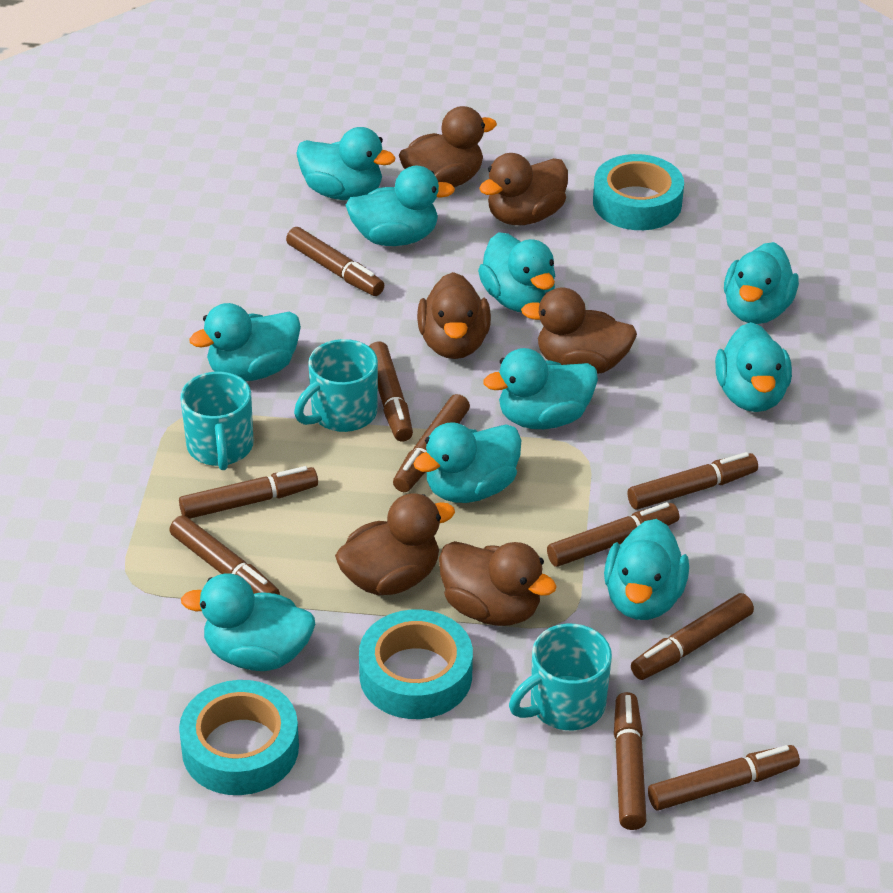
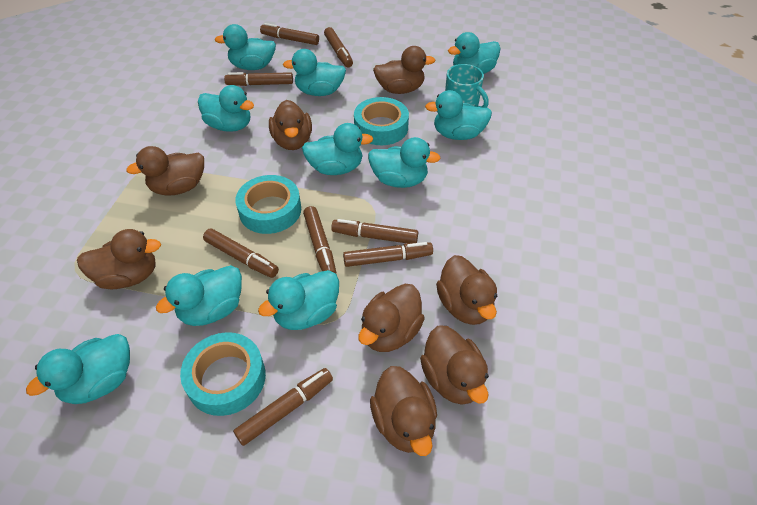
brown duck: [335,493,455,595] [399,106,497,187] [417,272,491,359] [439,541,557,626] [479,153,568,225] [521,288,637,374] = 6 -> [77,229,161,289] [126,146,204,196] [269,100,312,150] [358,284,425,352] [370,366,437,456] [373,46,435,94] [420,326,489,405] [436,255,497,325] = 8
brown marker: [169,515,280,595] [179,466,318,519] [286,227,384,296] [369,342,413,441] [393,394,470,492] [547,502,679,567] [614,692,647,830] [627,452,758,510] [631,593,754,680] [648,745,800,811] = 10 -> [203,228,279,278] [224,72,293,86] [233,368,333,446] [260,23,319,45] [303,206,336,273] [324,27,353,67] [331,219,418,243] [343,242,433,267] = 8
turquoise mug: [180,371,253,470] [294,339,378,432] [509,624,612,730] = 3 -> [445,64,489,108] = 1

